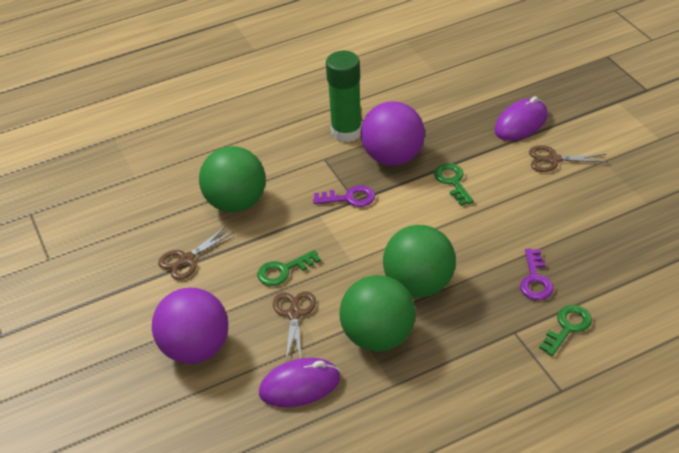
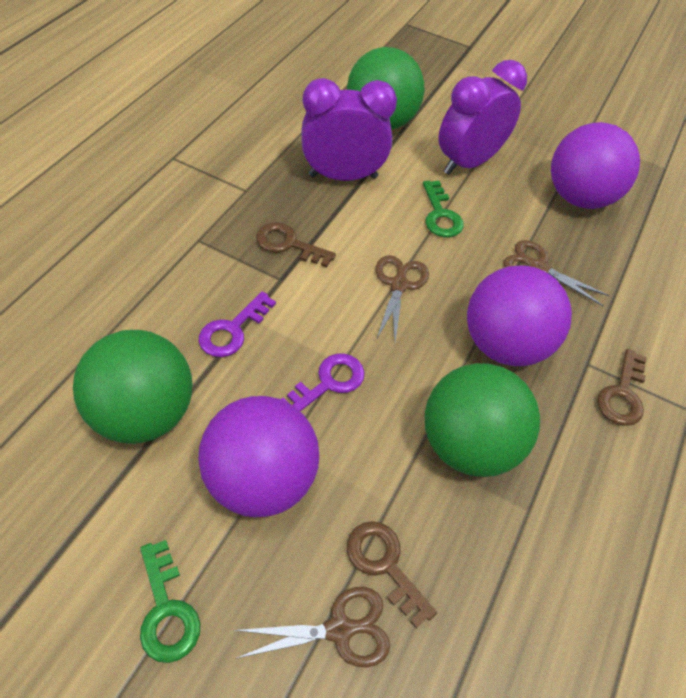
brown key: none = 0 -> [256,222,336,267] [347,521,437,628] [597,349,647,426] = 3
green glue stick: [326,51,362,142] = 1 -> none = 0
green key: [257,250,321,286] [434,163,474,206] [539,305,592,356] = 3 -> [140,540,201,663] [423,181,464,237] = 2
purple ball: [152,287,229,364] [361,101,425,166] = 2 -> [198,396,319,518] [467,265,572,366] [551,122,640,209] = 3
purple clock: none = 0 -> [302,78,397,181] [438,60,527,175] = 2
purple mouse: [259,358,340,407] [494,96,548,141] = 2 -> none = 0

